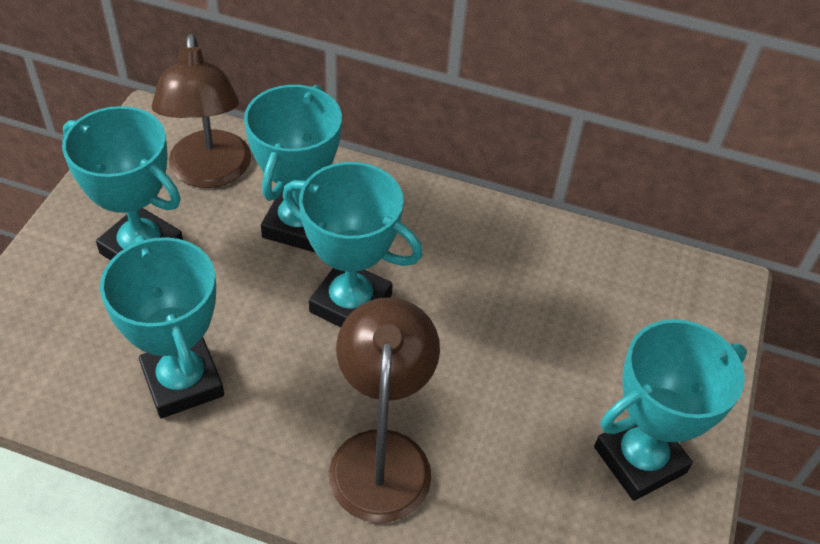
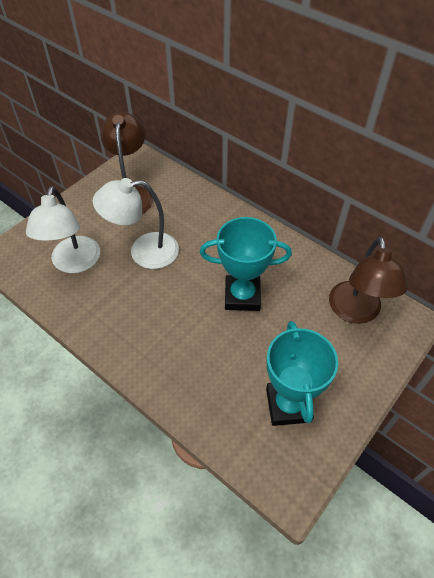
turquoise trophy: [62,106,183,260] [100,235,224,418] [244,85,342,252] [283,162,423,327] [594,319,747,501] = 5 -> [200,217,292,311] [266,321,338,426] = 2
white lamp: none = 0 -> [26,186,100,273] [93,178,179,269] = 2

